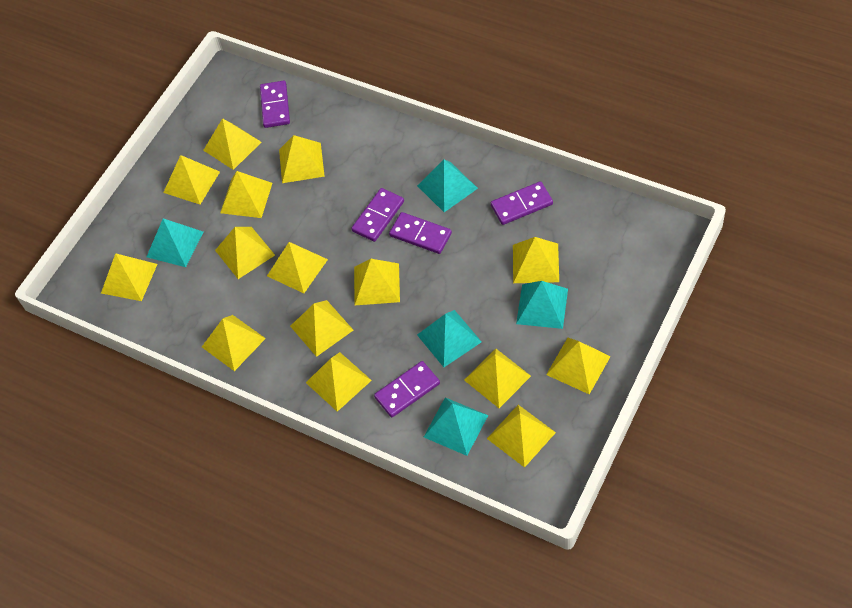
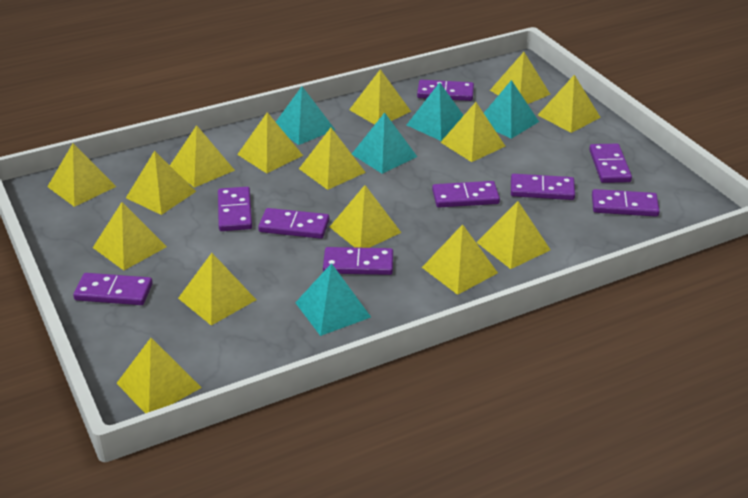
purple domino: [260,81,290,128] [351,188,404,242] [374,361,440,417] [389,212,452,254] [491,181,553,225] = 5 -> [73,273,153,305] [218,187,252,231] [258,208,329,239] [323,247,393,275] [417,80,474,101] [432,181,500,207] [511,174,575,200] [589,144,632,183] [592,189,660,217] = 9

